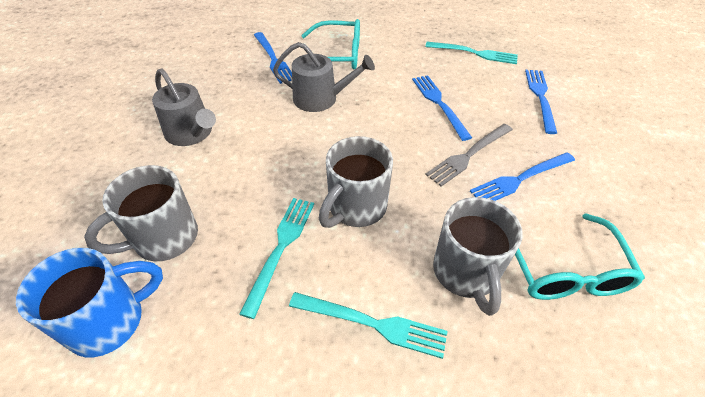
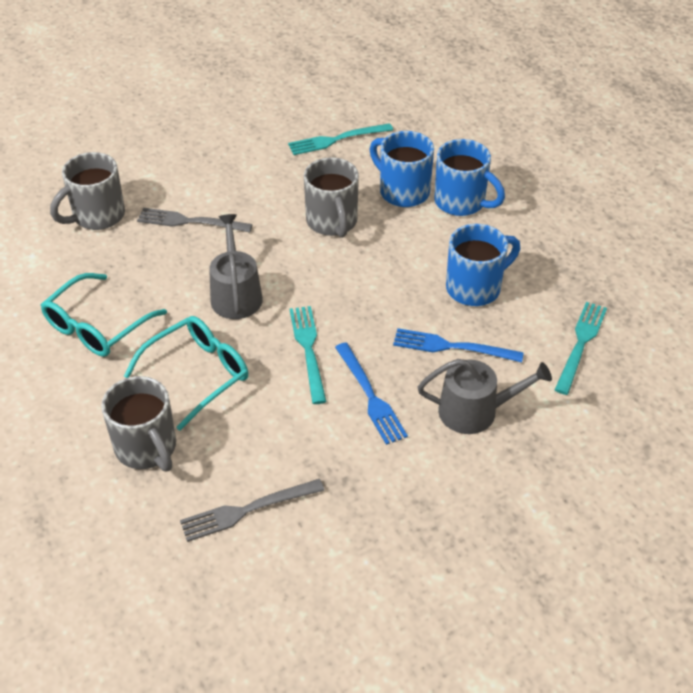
blue fork: [254,32,292,84] [412,75,472,141] [470,152,575,201] [525,70,557,134] = 4 -> [335,343,408,445] [393,328,524,362] = 2
blue mug: [16,248,163,357] = 1 -> [369,131,434,207] [434,139,505,216] [446,224,520,306] = 3
grey fork: [425,124,513,187] = 1 -> [137,208,253,233] [180,479,325,542] = 2

